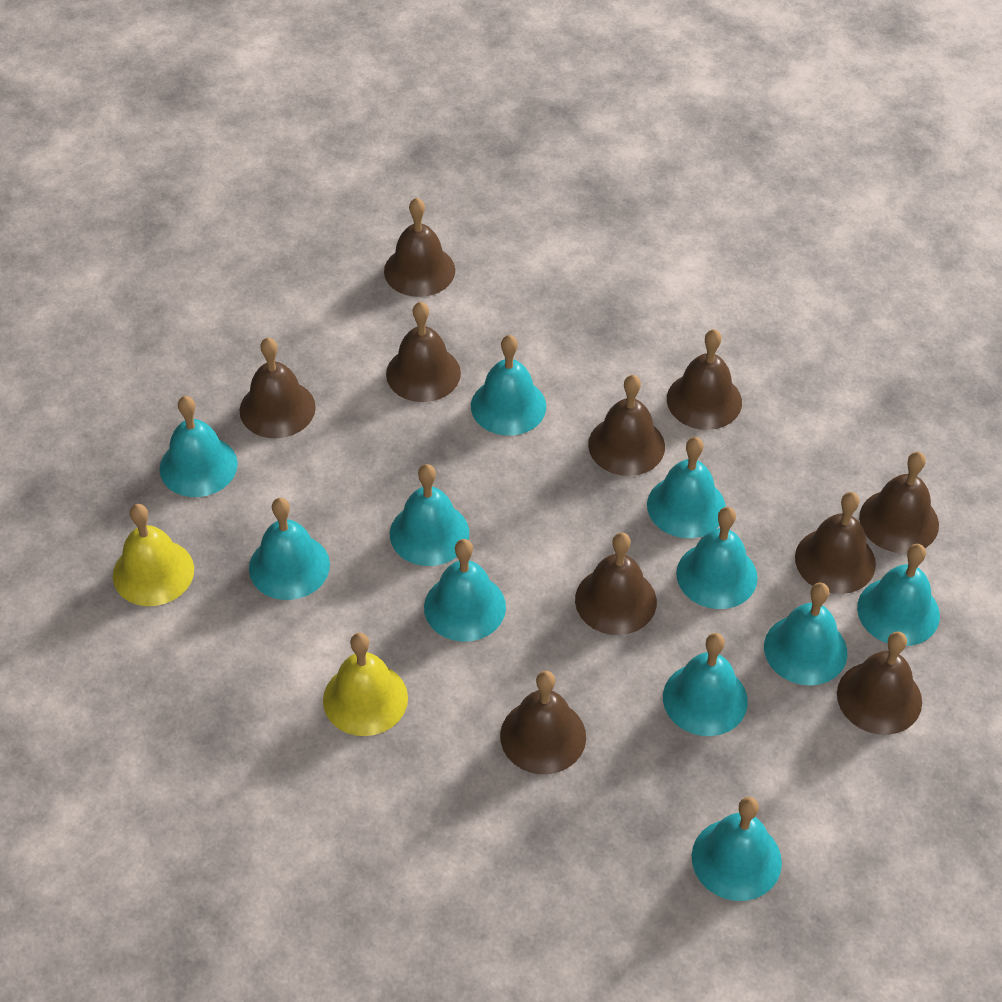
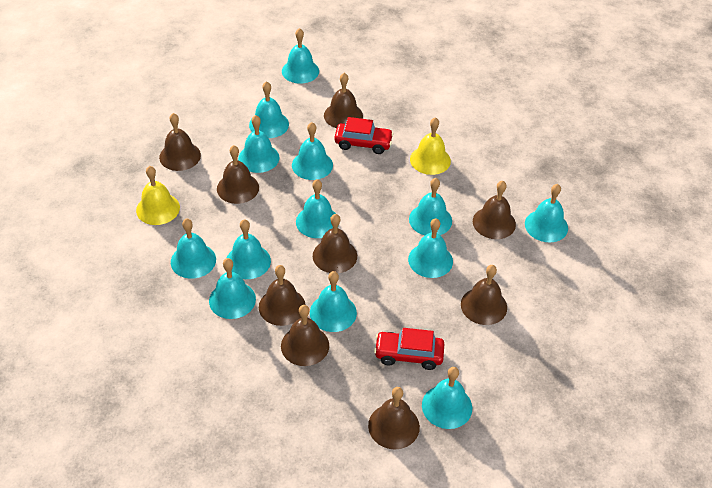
brown bell: [240,338,316,438] [384,198,455,297] [386,302,461,402] [500,671,586,774] [575,533,657,635] [588,375,665,476] [667,329,742,430] [795,492,876,594] [837,631,922,735] [859,452,939,553] = 10 -> [159,113,201,171] [217,145,259,204] [259,265,306,326] [281,305,329,366] [313,214,357,273] [324,73,363,128] [368,387,420,449] [461,265,507,325] [473,181,516,239] = 9
red car: none = 0 -> [334,117,394,154] [374,328,444,370] = 2
turquoise bell: [160,396,238,497] [249,498,330,600] [390,464,469,566] [424,539,506,642] [471,335,546,436] [647,437,726,538] [663,633,748,736] [676,507,758,609] [692,797,782,901] [764,583,847,686] [857,544,940,646] = 11 -> [171,218,216,279] [209,258,256,319] [227,219,271,279] [238,115,279,173] [249,81,289,138] [282,28,319,84] [292,122,333,180] [296,179,339,238] [310,271,357,332] [408,218,453,278] [409,178,452,235] [422,367,472,429] [525,184,568,242] = 13

